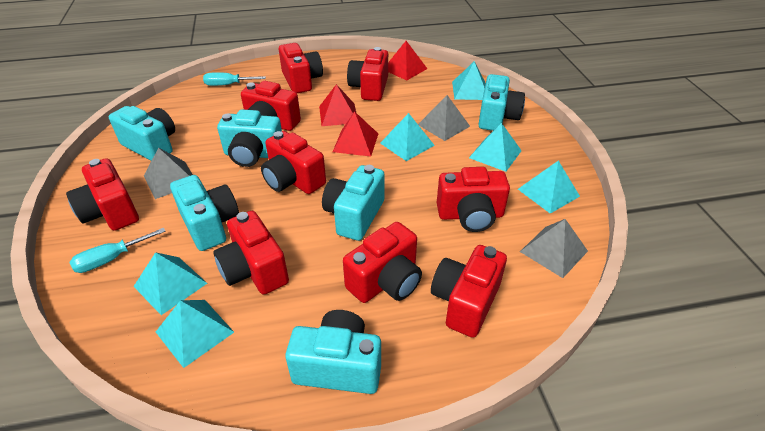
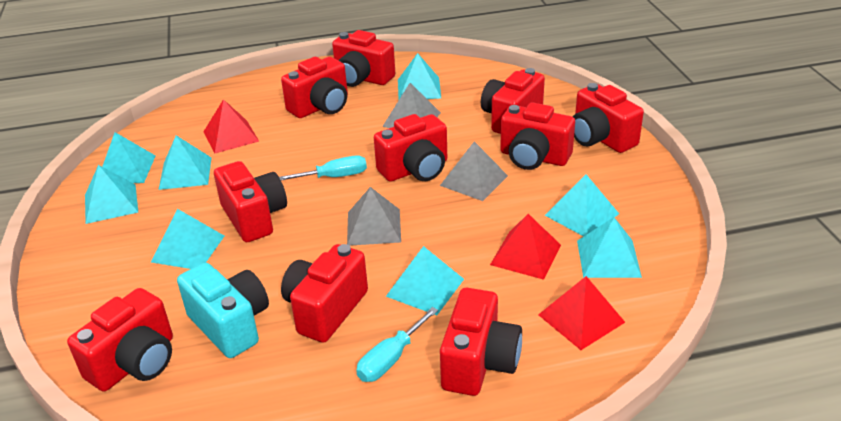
red camera: [66,158,139,231] [213,211,289,295] [241,81,301,131] [261,131,326,194] [279,43,323,93] [343,222,422,303] [347,47,388,101] [431,245,507,338] [437,167,510,232] = 9 -> [67,288,173,392] [214,161,287,242] [281,57,348,118] [281,244,368,343] [332,30,395,87] [374,114,447,182] [440,288,522,396] [481,68,545,134] [500,102,575,170] [573,83,644,153] = 10
turquoise camera: [109,106,175,161] [170,175,239,251] [217,109,282,167] [285,310,381,394] [322,165,385,241] [478,74,525,131] = 6 -> [177,262,269,358] = 1
turquoise pyramid: [133,252,207,315] [156,300,234,368] [380,113,435,161] [452,61,486,100] [469,123,522,172] [518,161,580,214] = 6 -> [85,165,138,224] [102,132,155,183] [151,209,224,269] [158,135,211,190] [386,246,464,315] [398,53,441,99] [545,175,619,236] [577,217,642,278] = 8

